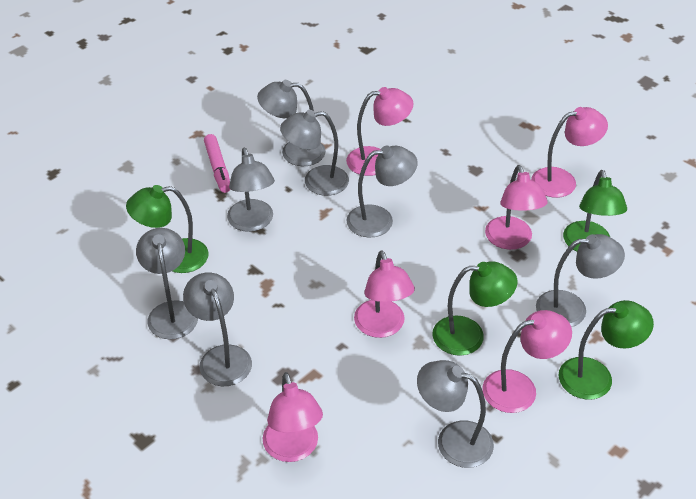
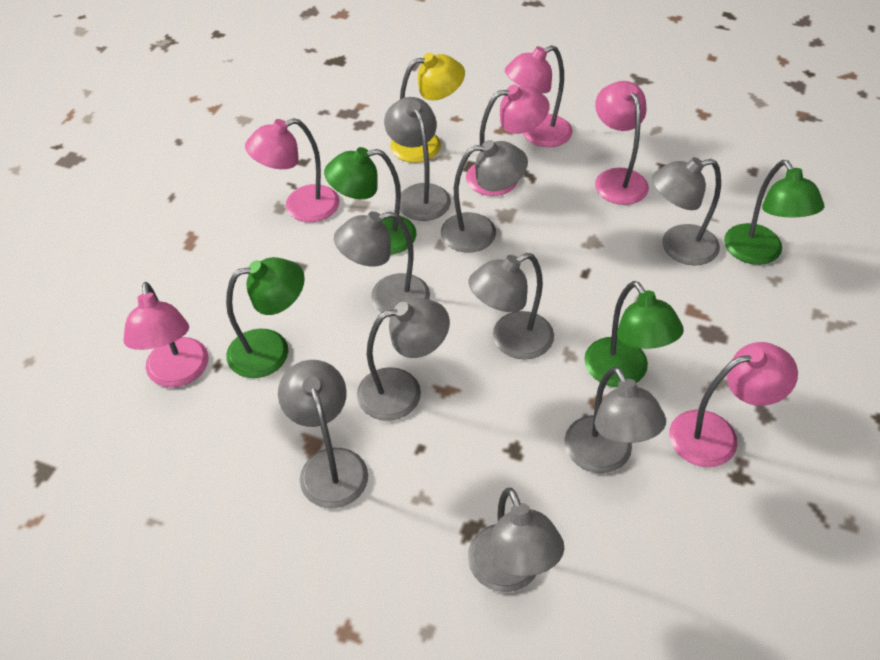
grey lamp: [136,228,198,340] [183,273,252,386] [227,148,275,232] [257,80,326,166] [280,110,349,196] [347,146,418,238] [417,360,494,468] [536,234,625,327] = 8 -> [278,360,368,508] [334,211,430,317] [357,298,450,421] [384,97,451,221] [441,140,528,253] [468,488,564,592] [469,253,554,360] [564,367,666,473] [652,157,721,266] = 9
pink marker: [204,134,231,193] = 1 -> none = 0
yellow lamp: none = 0 -> [390,53,465,163] = 1

